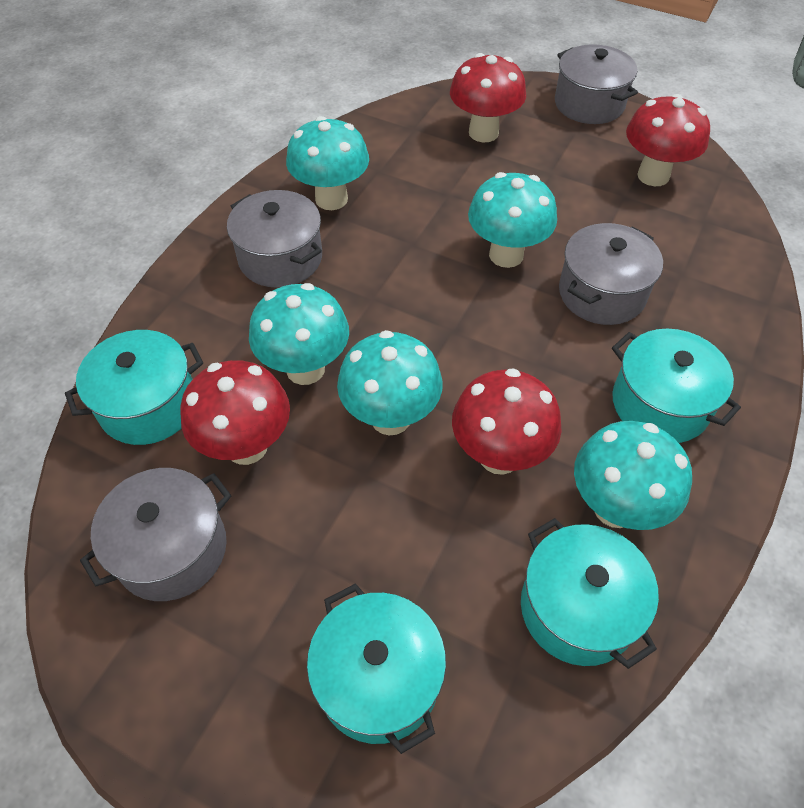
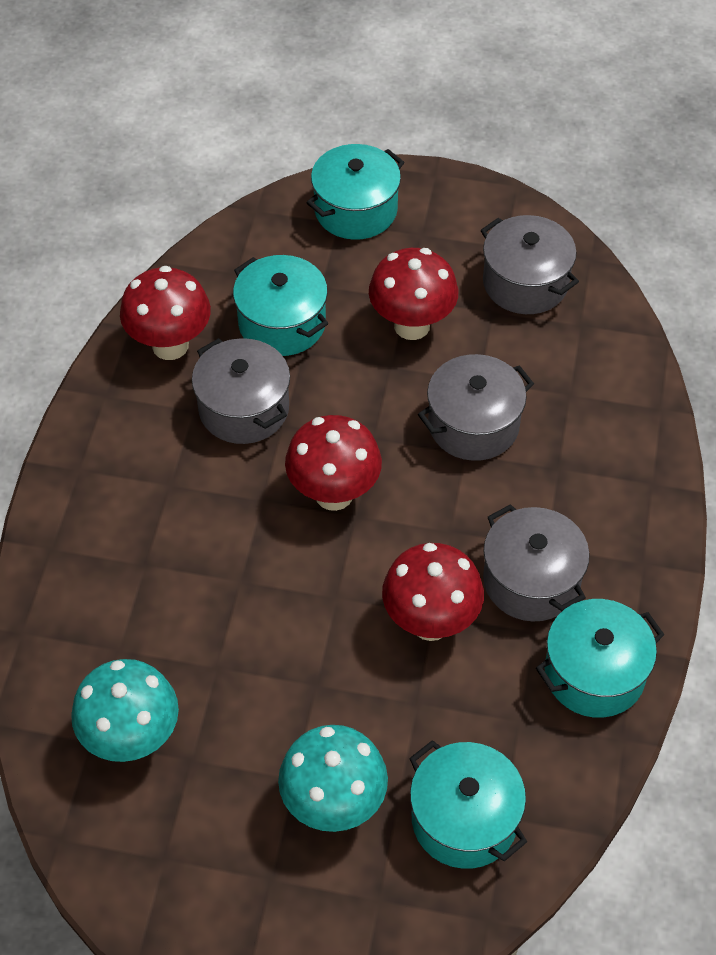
turquoise mushroom: [249,283,349,385] [286,116,369,210] [337,330,443,436] [468,172,557,268] [574,421,692,530] = 5 -> [71,659,179,762] [278,725,388,832] = 2

